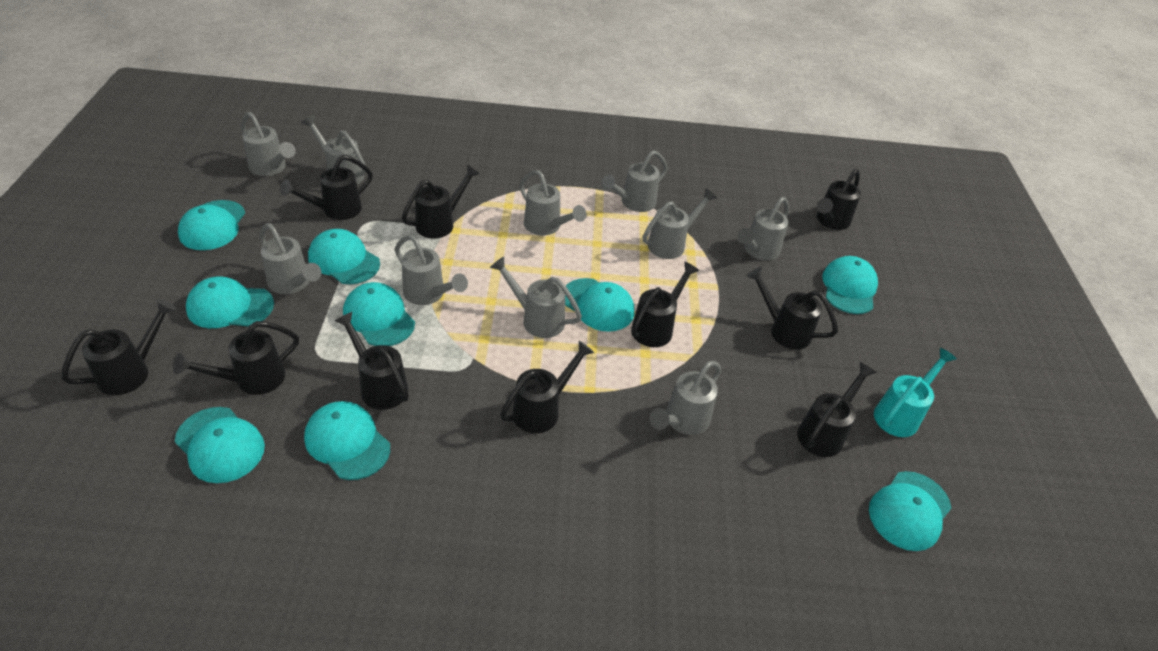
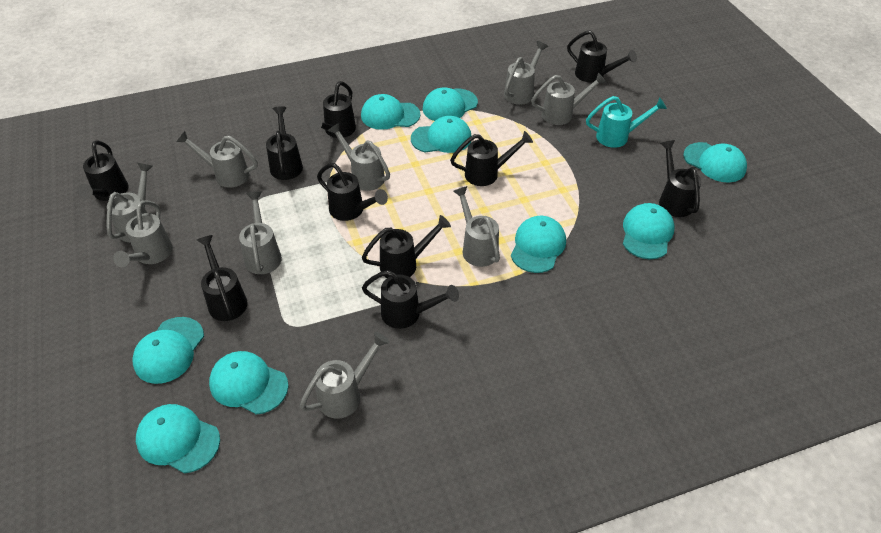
grey watering can: [241,112,296,176] [259,223,321,294] [301,115,366,185] [395,235,468,305] [490,257,582,338] [519,170,586,235] [601,150,668,212] [643,188,717,259] [650,361,721,435] [737,197,789,261] = 10 -> [106,163,153,242] [113,200,173,267] [176,131,258,188] [239,192,282,274] [300,332,390,419] [328,123,390,191] [453,186,500,267] [504,41,548,105] [531,72,606,125] = 9

